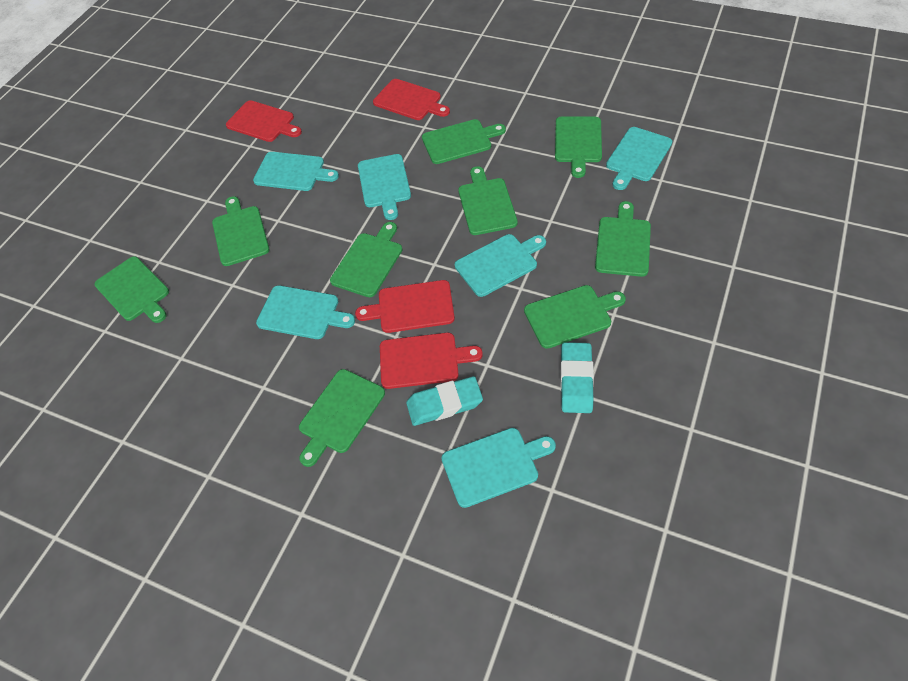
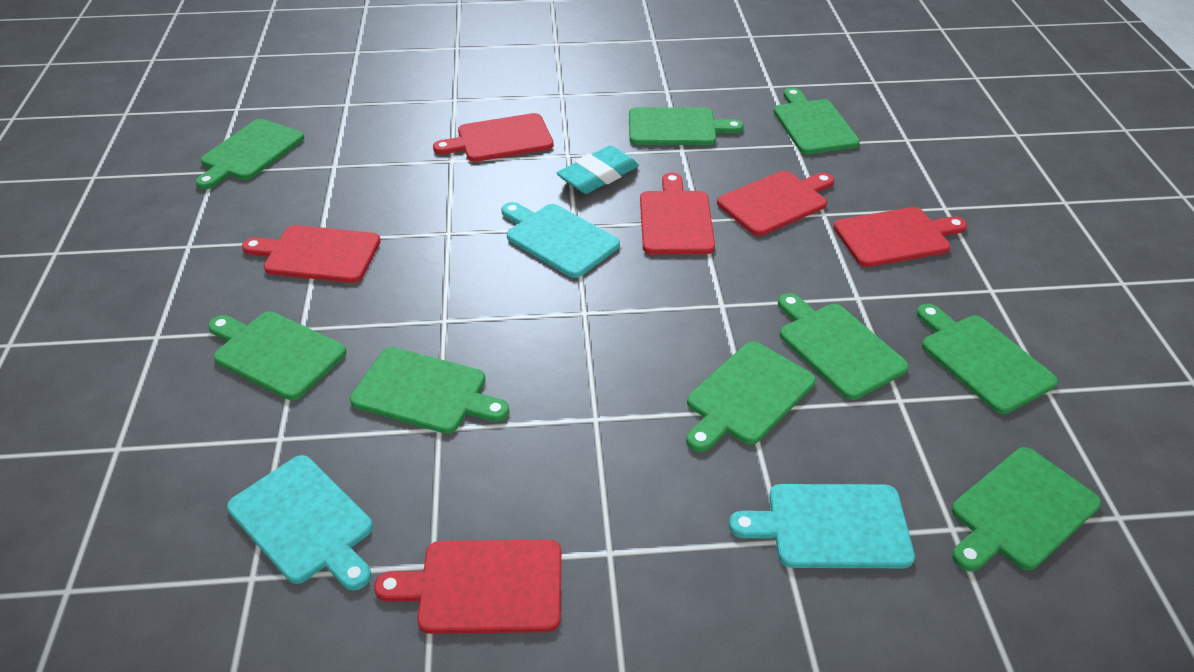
red cutting board: [226,100,302,142] [355,280,455,333] [373,79,450,120] [380,333,483,389] = 4 -> [242,225,381,283] [374,540,561,634] [433,113,554,162] [640,172,715,254] [717,171,834,236] [833,207,967,267] = 6
turquoise cutting board: [253,152,339,191] [256,285,355,339] [358,154,411,220] [441,428,556,508] [455,234,546,297] [606,127,672,190] = 6 -> [227,455,373,591] [501,202,620,278] [729,484,915,568] = 3
turquoise eraser: [406,376,483,426] [560,342,594,413] = 2 -> [556,146,639,194] = 1

